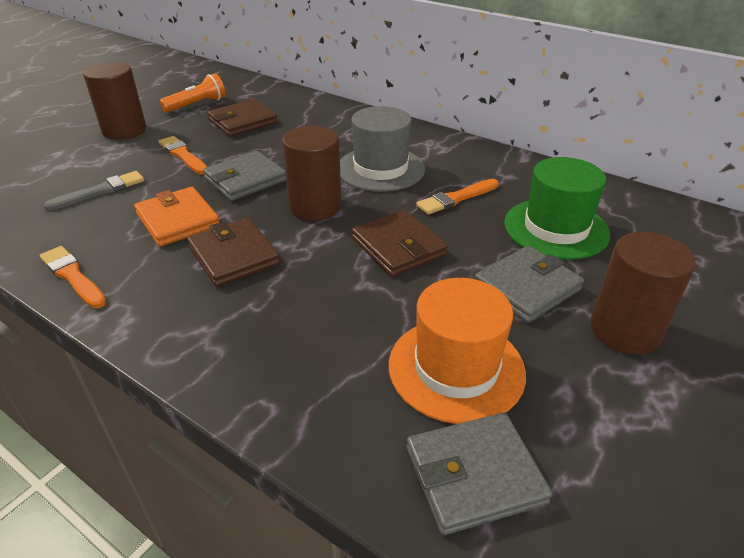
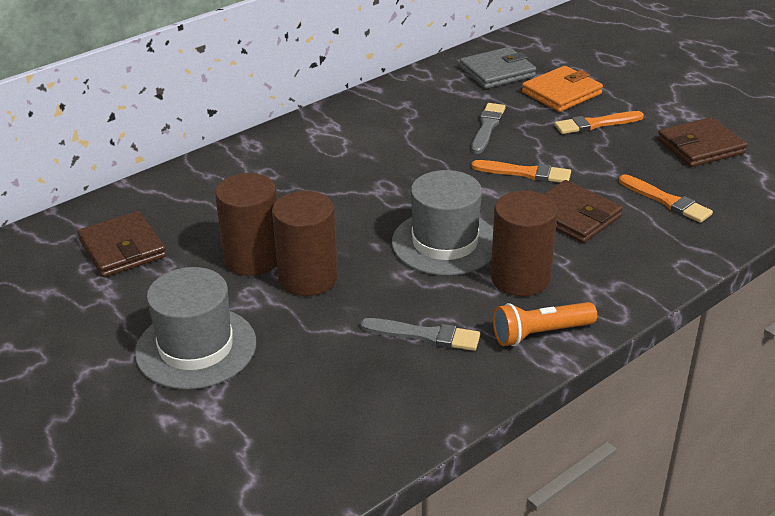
green hat: [504,157,610,260] = 1 -> none = 0
grey brush: [44,171,144,211] = 1 -> [360,318,480,351] [471,103,506,154] = 2
grey hat: [340,106,425,192] = 1 -> [135,267,256,390] [392,170,493,276] = 2
grey wallet: [203,151,286,201] [407,413,553,535] [475,245,584,323] = 3 -> [460,47,536,89] = 1
orange hat: [389,278,526,424] = 1 -> none = 0

